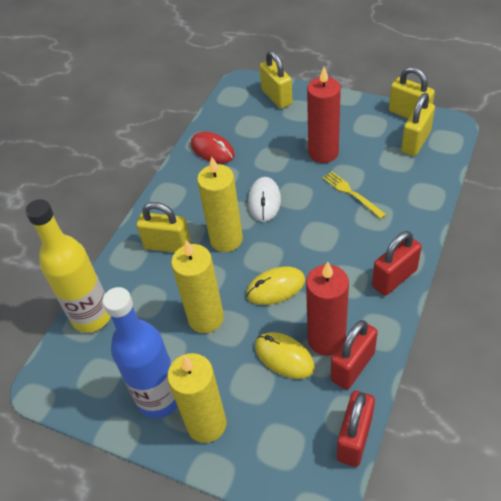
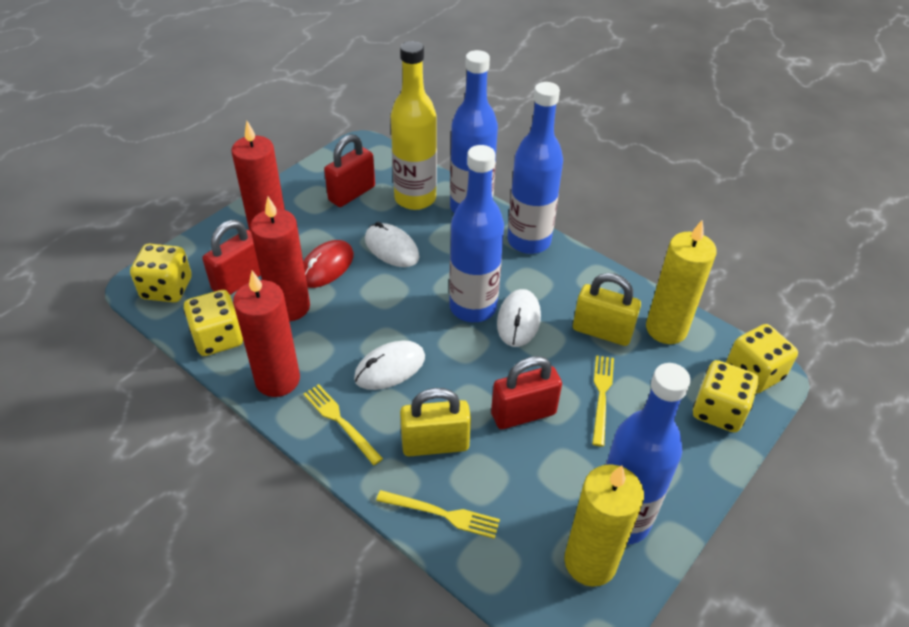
blue bottle: [103,287,178,419] = 1 -> [449,145,504,322] [450,50,498,213] [507,82,563,254] [605,363,691,545] = 4
red candle: [306,262,349,356] [307,67,341,163] = 2 -> [232,121,285,231] [233,271,300,397] [250,197,310,321] = 3
white mouse: [248,177,281,222] = 1 -> [354,341,425,390] [365,222,419,267] [497,289,541,347] = 3
yellow candle: [167,353,227,443] [171,240,224,333] [197,157,243,252] = 3 -> [564,464,644,587] [646,220,717,344] = 2
yellow dice: none = 0 -> [130,244,192,303] [183,290,243,356] [693,360,759,433] [726,324,798,394] = 4
yellow fork: [322,171,386,219] = 1 -> [303,384,383,466] [376,490,500,539] [592,355,614,447] = 3
yellow mouse: [246,266,305,305] [255,332,315,379] = 2 -> none = 0
yellow padlock: [137,202,191,253] [260,50,293,109] [389,67,435,119] [401,93,435,156] = 4 -> [400,388,471,456] [573,273,641,346] = 2

